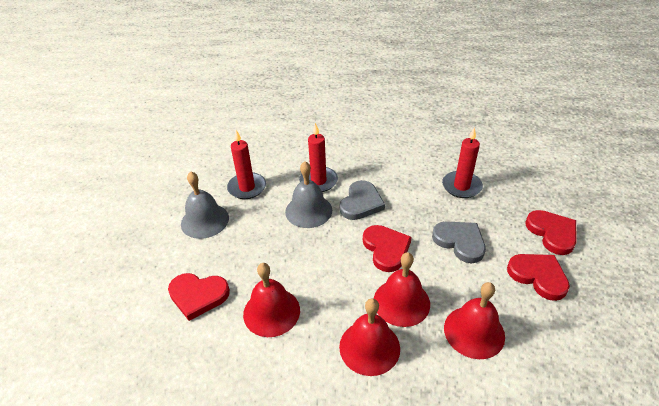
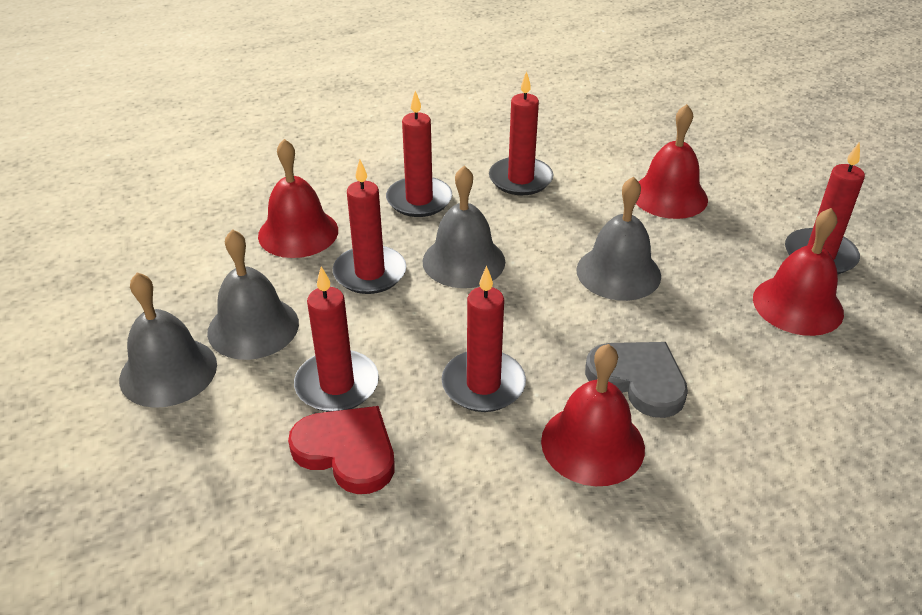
grey bell: [181,171,229,239] [285,161,332,228] = 2 -> [119,272,217,408] [207,229,299,360] [422,166,505,288] [576,176,661,301] = 4
grey heart: [340,180,385,220] [432,221,486,263] = 2 -> [585,342,688,418] = 1
red candle: [227,130,266,199] [299,123,338,192] [442,127,483,198] = 3 -> [294,266,379,412] [333,160,406,294] [386,91,452,217] [442,266,526,412] [489,71,553,195] [785,142,865,274] = 6
red heart: [168,273,230,321] [363,225,412,272] [507,254,570,301] [526,210,576,255] = 4 -> [288,406,395,494] = 1

